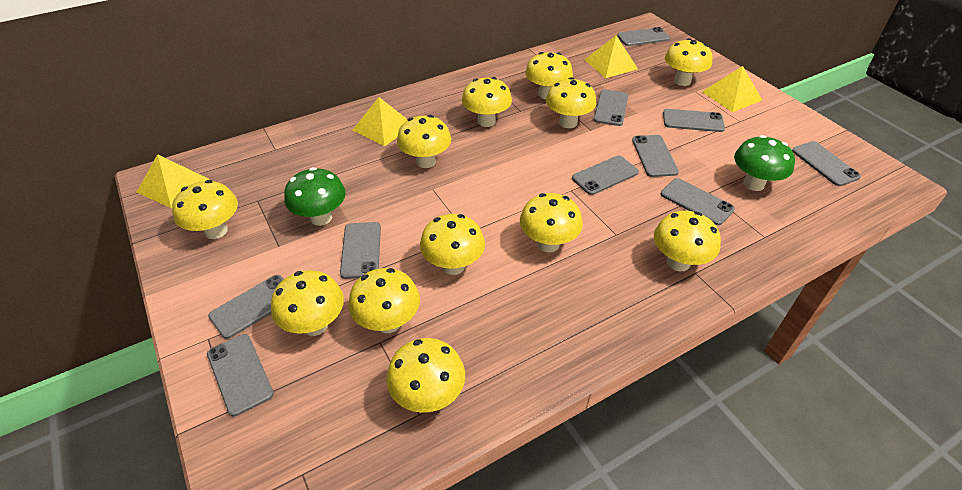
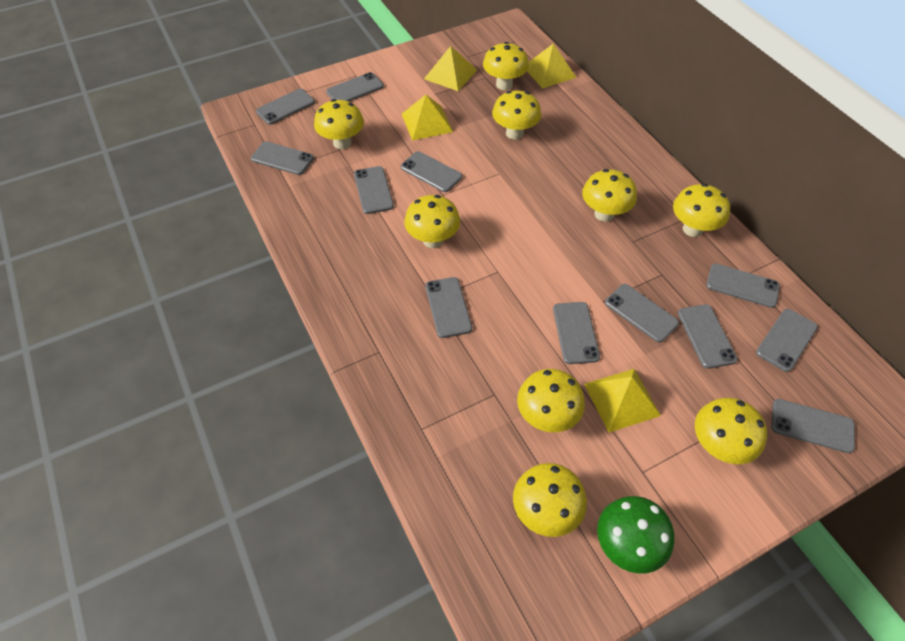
green mushroom: [284,167,346,226] [734,135,795,191] = 2 -> [597,496,674,574] = 1
grey phone: [207,334,274,417] [208,275,284,339] [340,222,381,279] [572,155,639,195] [594,89,629,126] [617,27,670,46] [632,135,679,177] [660,178,735,225] [663,109,725,132] [792,141,861,186] = 10 -> [251,141,314,175] [256,89,315,125] [326,72,384,101] [354,166,394,214] [401,151,462,192] [425,277,472,338] [553,302,600,364] [605,284,679,342] [678,304,738,369] [706,263,780,308] [756,309,818,372] [771,399,855,453] = 12
yellow mushroom: [172,180,238,239] [271,270,344,336] [348,268,420,333] [386,338,465,413] [397,115,451,168] [420,214,485,275] [462,77,512,127] [520,193,583,252] [525,52,573,99] [546,77,597,128] [654,211,721,271] [665,38,713,86] = 12 -> [314,99,364,149] [404,195,460,248] [483,42,529,90] [492,91,541,140] [513,463,587,537] [517,369,585,432] [582,169,637,222] [673,183,730,237] [695,398,767,464] = 9

